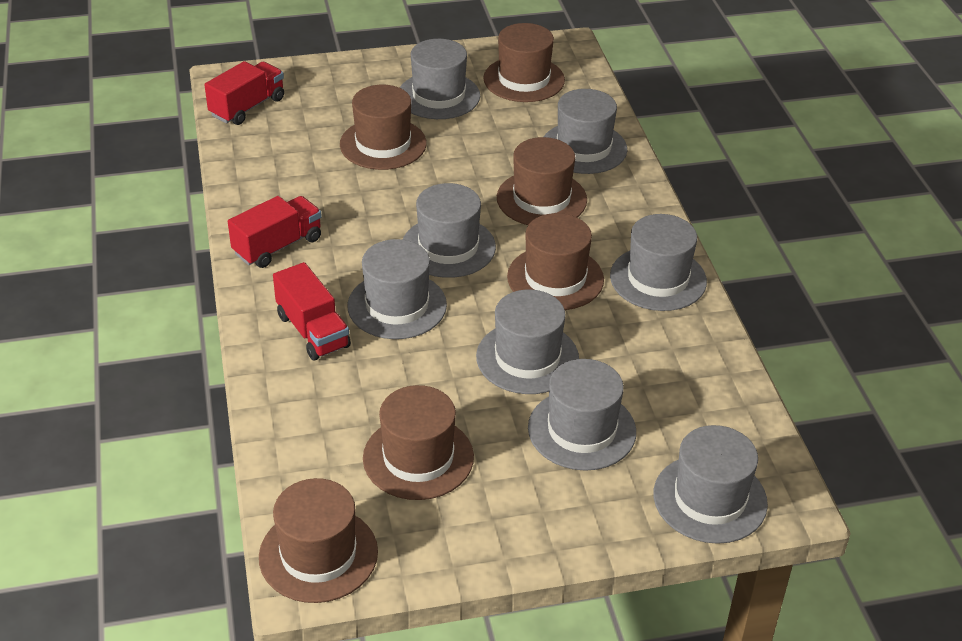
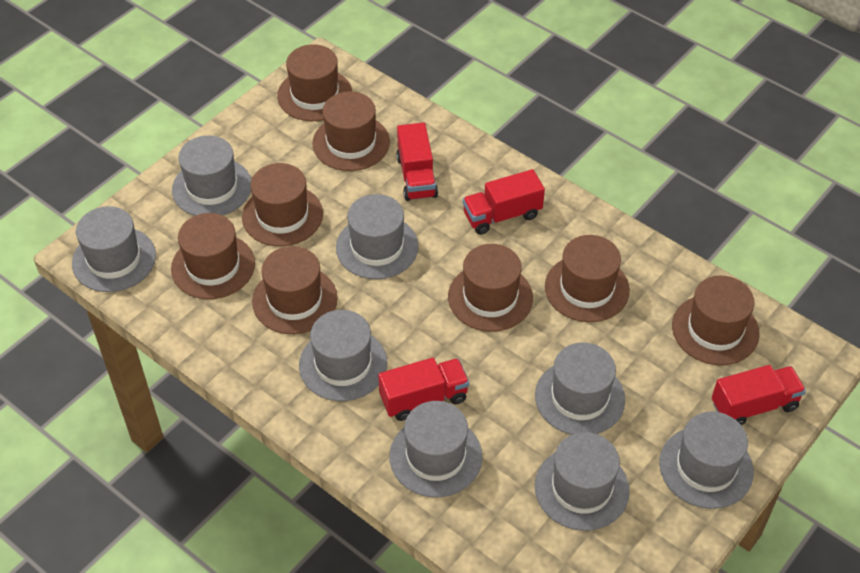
brown hat: [259,478,378,603] [340,85,427,170] [363,385,474,500] [483,23,565,102] [497,137,587,225] [507,213,604,310] = 6 -> [171,213,255,299] [242,163,323,247] [252,246,338,334] [277,44,352,121] [312,91,390,171] [448,244,533,332] [545,235,630,322] [672,275,760,365] = 8
red truck: [204,61,284,125] [228,196,322,268] [273,262,351,360] = 3 -> [378,358,469,421] [396,123,438,201] [463,169,545,235] [712,365,806,426] = 4

